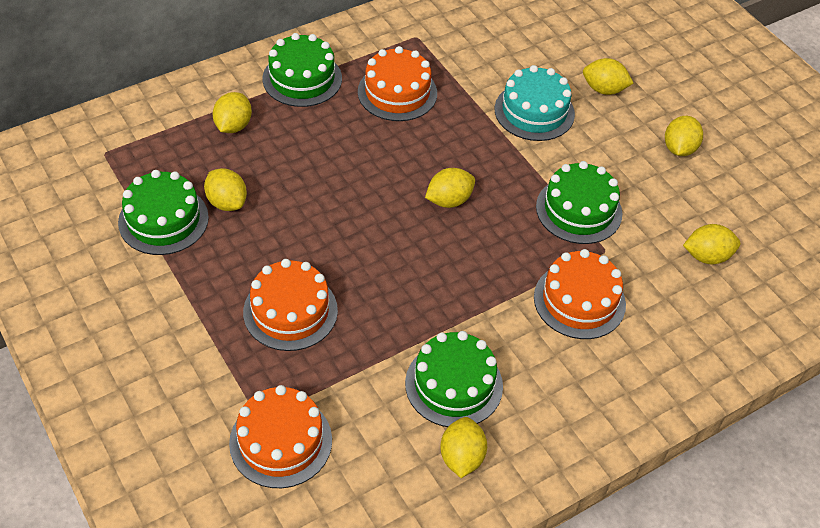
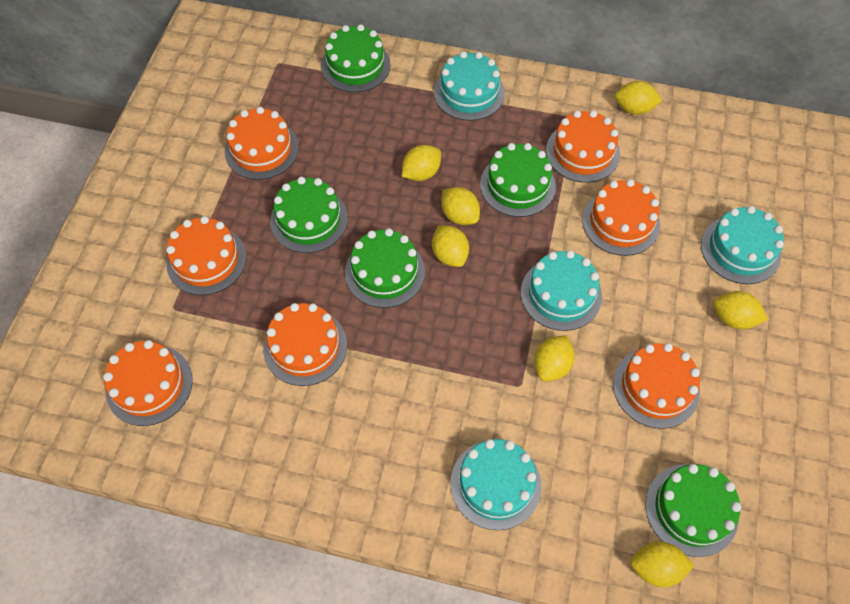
green cake: [118,170,209,255] [262,33,342,107] [405,331,503,427] [536,161,623,244] = 4 -> [270,177,348,253] [321,24,391,92] [345,228,425,308] [480,143,556,217] [645,464,741,557] = 5
orange cake: [229,385,332,488] [243,259,338,351] [358,46,437,121] [534,249,626,339] = 4 -> [103,340,193,426] [166,216,247,295] [225,107,299,180] [263,303,347,386] [546,110,620,183] [582,179,660,256] [613,343,700,429] = 7
turquoise cake: [495,65,575,141] = 1 -> [434,51,505,121] [450,439,541,530] [521,250,602,331] [701,206,784,284] = 4

